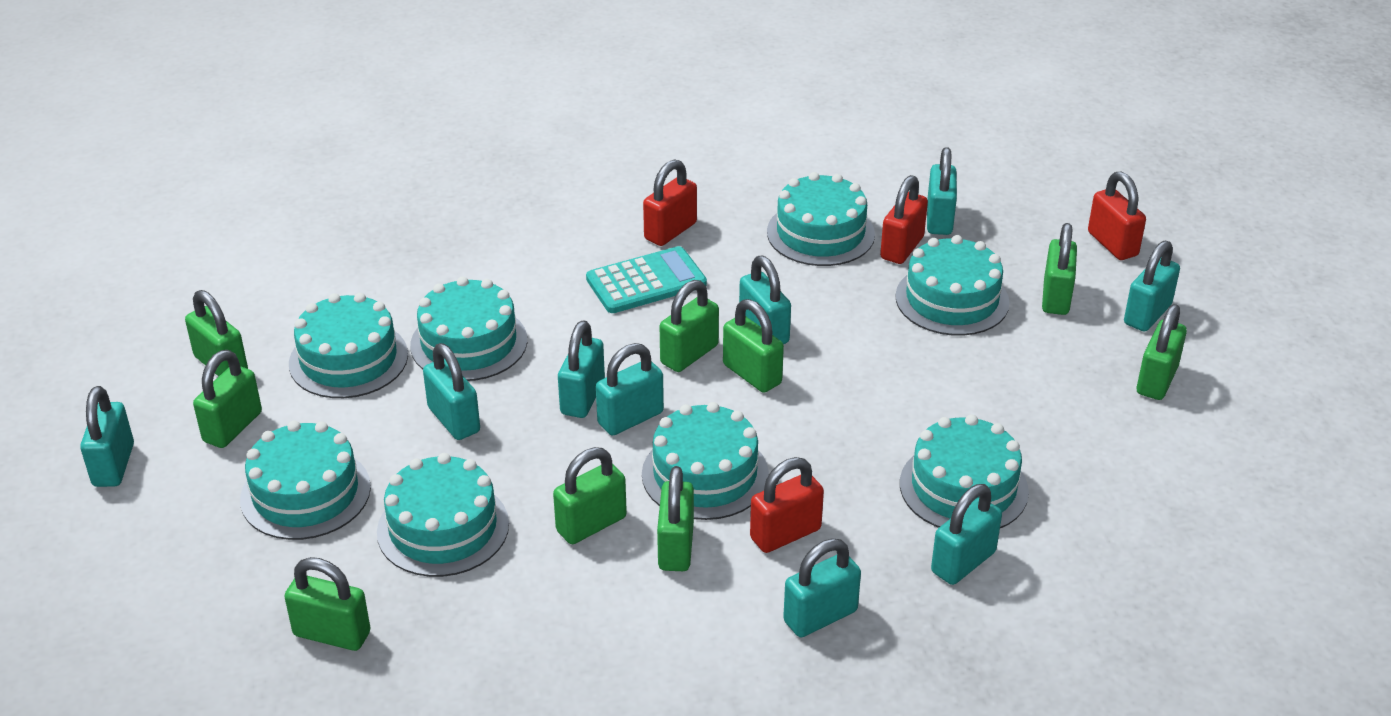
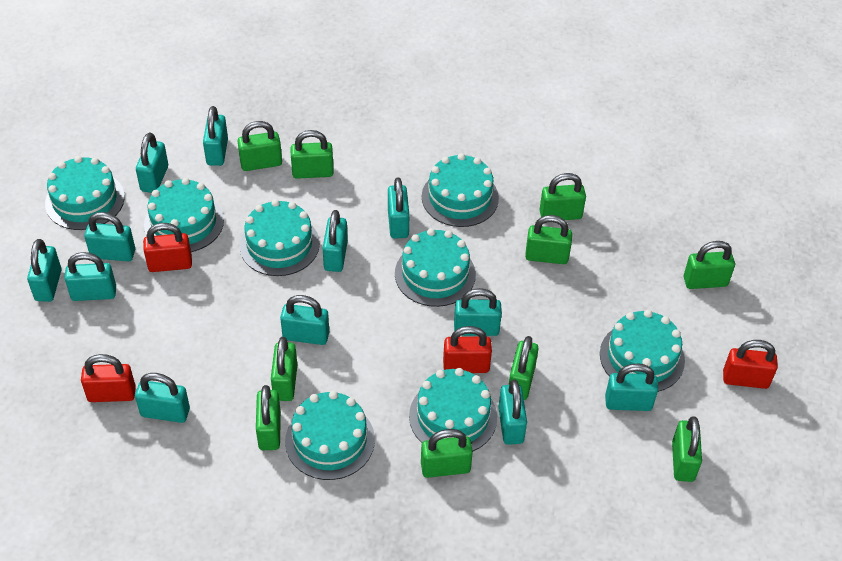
green padlock: [185,290,248,376] [193,350,262,448] [285,557,370,651] [553,447,627,544] [657,466,694,571] [660,280,719,372] [723,299,784,393] [1042,223,1077,315] [1137,304,1187,400] = 9 -> [238,121,282,171] [256,385,281,450] [271,337,297,401] [290,130,334,179] [421,429,473,478] [509,336,538,400] [525,215,572,264] [539,173,586,220] [672,416,702,482] [684,241,735,289] = 10
turquoise calculator: [586,246,707,313] = 1 -> none = 0
turquoise padlock: [80,386,134,487] [423,343,480,440] [558,320,605,418] [596,343,664,436] [739,256,791,344] [783,539,861,637] [927,147,957,235] [931,484,1002,585] [1124,241,1180,332] = 9 -> [27,239,61,302] [64,252,116,301] [84,212,135,261] [135,373,190,423] [136,132,168,193] [203,106,228,166] [280,295,329,345] [323,210,348,272] [388,177,409,239] [454,288,502,336] [498,380,527,445] [605,363,658,411] = 12

